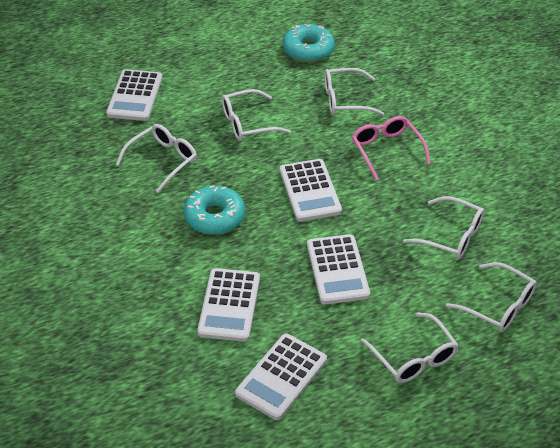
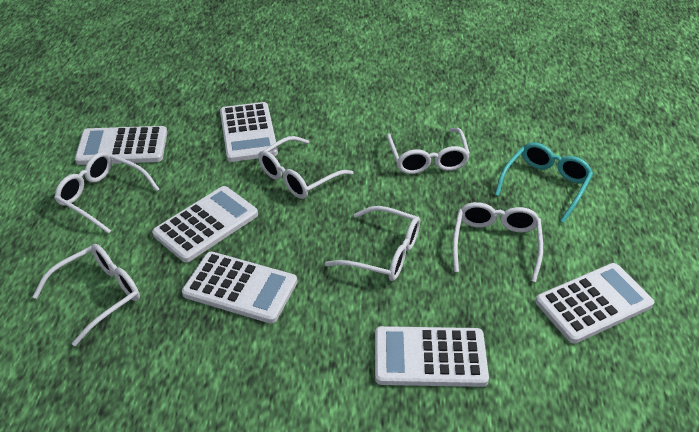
pink glasses: [352,116,430,180] = 1 -> none = 0
turquoise donut: [184,185,245,235] [283,24,335,62] = 2 -> none = 0
turquoise glasses: none = 0 -> [495,143,593,223] = 1
white calculator: [106,69,162,121] [197,268,260,342] [235,333,327,420] [280,159,342,222] [307,234,370,304] = 5 -> [75,126,167,165] [152,186,258,262] [182,252,297,324] [220,102,278,162] [375,326,489,387] [535,263,654,344] = 6

